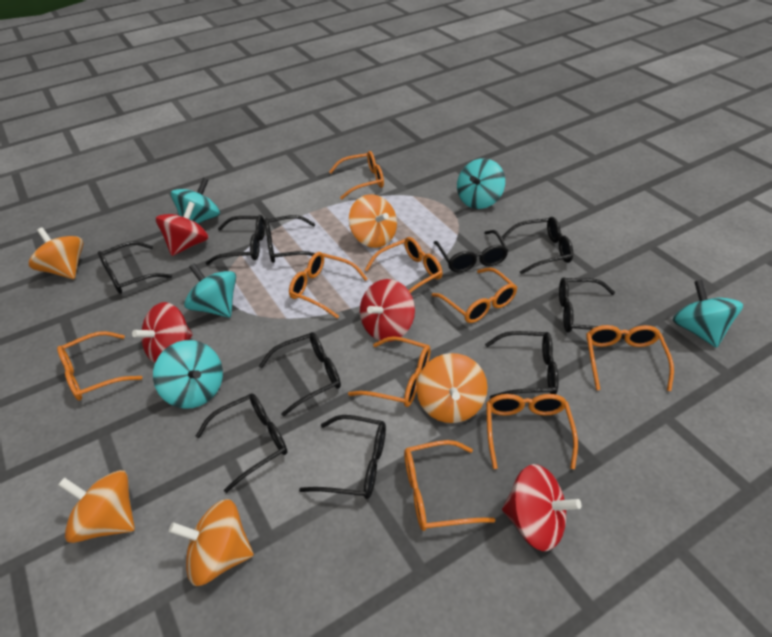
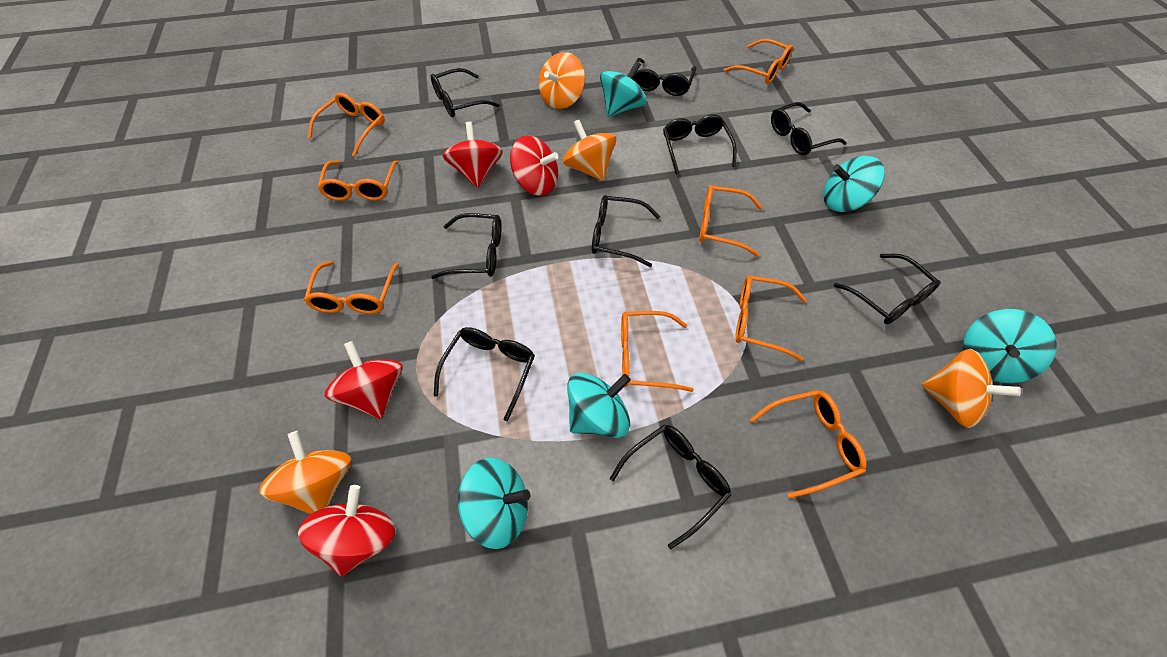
black glasses: [98,241,172,294] [196,394,287,493] [206,215,265,265] [259,332,341,417] [264,215,315,263] [299,415,386,499] [433,230,509,272] [485,331,558,399] [502,217,573,274] [559,277,625,339] = 10 -> [431,68,500,117] [431,213,501,279] [434,327,535,421] [592,195,660,267] [610,425,731,549] [633,58,696,96] [663,114,737,175] [771,102,847,155] [833,254,941,324] = 9
orange glasses: [57,331,142,401] [289,252,367,319] [329,151,384,199] [348,336,431,407] [365,237,443,293] [404,440,495,531] [431,268,517,323] [486,394,578,469] [586,325,674,391] = 9 -> [304,261,399,314] [308,93,385,157] [317,161,399,201] [621,311,694,392] [699,185,763,257] [724,39,793,84] [735,275,807,361] [750,390,867,498] = 8
orange spinning top: [29,227,83,279] [58,470,135,543] [169,499,254,586] [349,194,397,248] [416,353,488,423] = 5 -> [259,431,351,514] [539,52,585,109] [563,120,616,181] [922,349,1021,428] = 4

